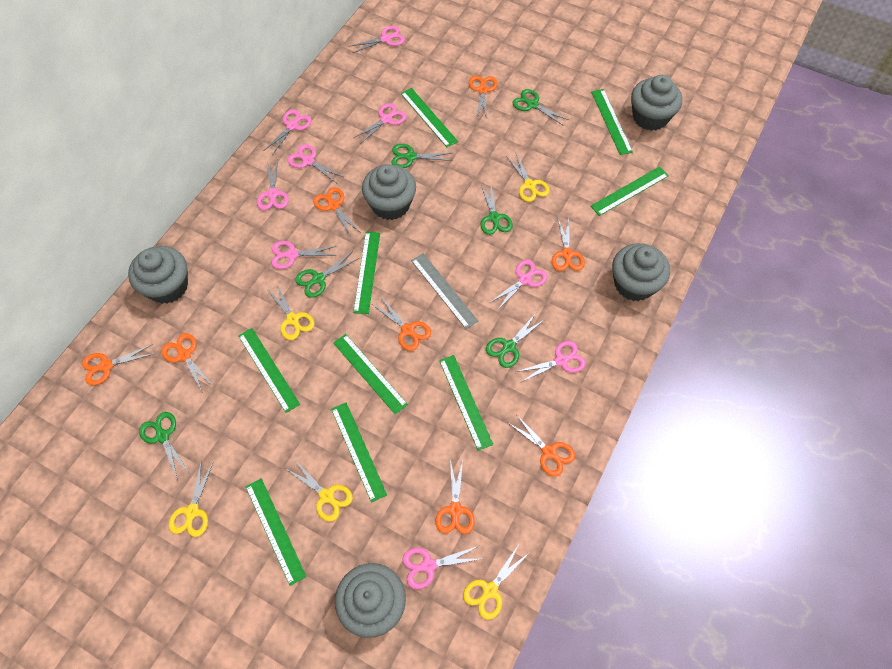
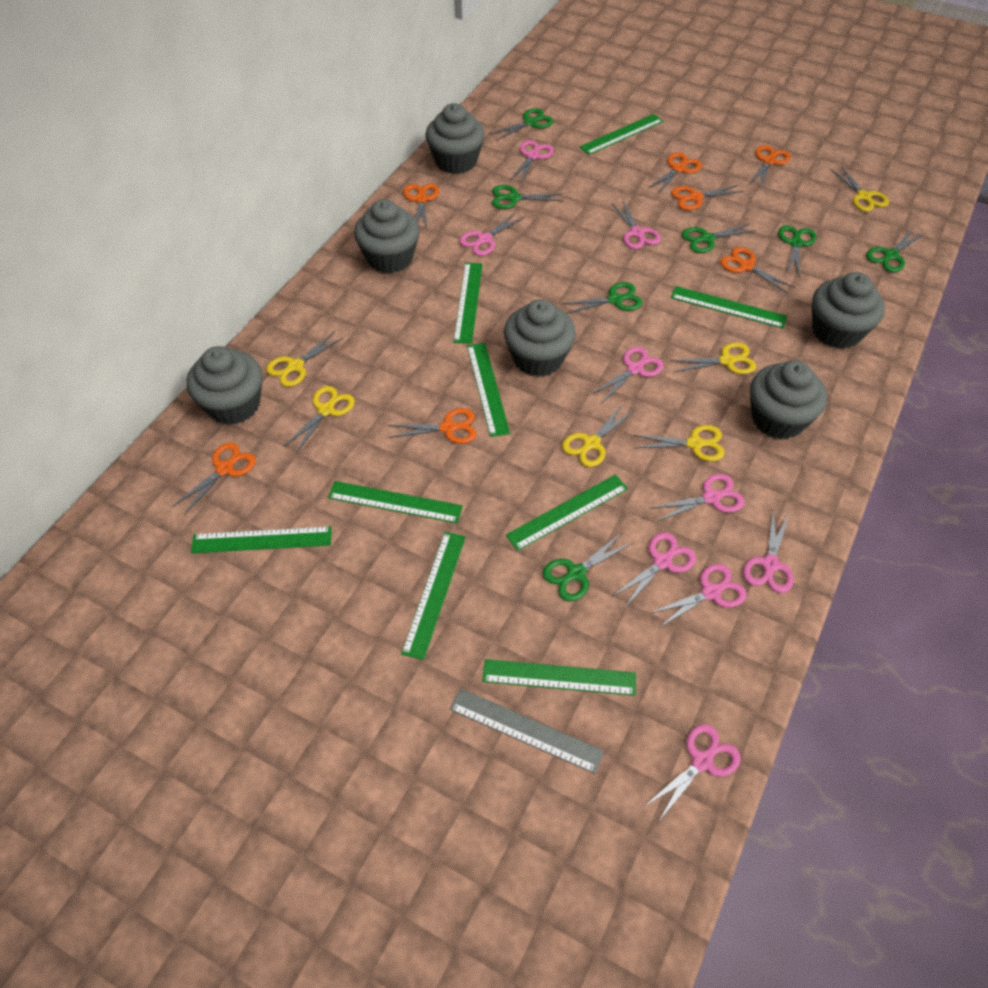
green scissors: [139,412,190,478] [295,251,359,298] [391,144,452,168] [481,185,513,235] [486,313,544,368] [513,89,569,126] = 6 -> [490,108,553,141] [492,185,564,209] [542,533,633,601] [562,282,642,314] [682,223,757,253] [778,225,816,277] [866,229,925,272] = 7
grey cupcake: [128,246,188,304] [335,563,406,638] [362,164,416,220] [612,243,670,301] [631,75,682,131] = 5 -> [187,346,262,425] [354,199,420,273] [425,103,485,174] [504,299,576,377] [750,360,827,440] [812,272,885,349] = 6
orange scissors: [82,344,153,385] [162,333,214,393] [313,187,360,237] [372,298,431,351] [436,460,475,534] [469,76,498,119] [507,414,575,477] [552,218,585,271] = 8 -> [173,442,256,515] [388,408,477,444] [403,184,439,231] [648,152,702,193] [671,185,744,210] [720,247,795,294] [749,145,791,188] = 7
yellow scissors: [169,460,213,537] [266,283,315,340] [286,459,353,522] [463,546,529,620] [506,152,550,202] = 5 -> [266,332,343,387] [283,386,355,454] [562,404,634,467] [633,425,725,461] [670,342,756,374] [831,166,889,212] = 6

